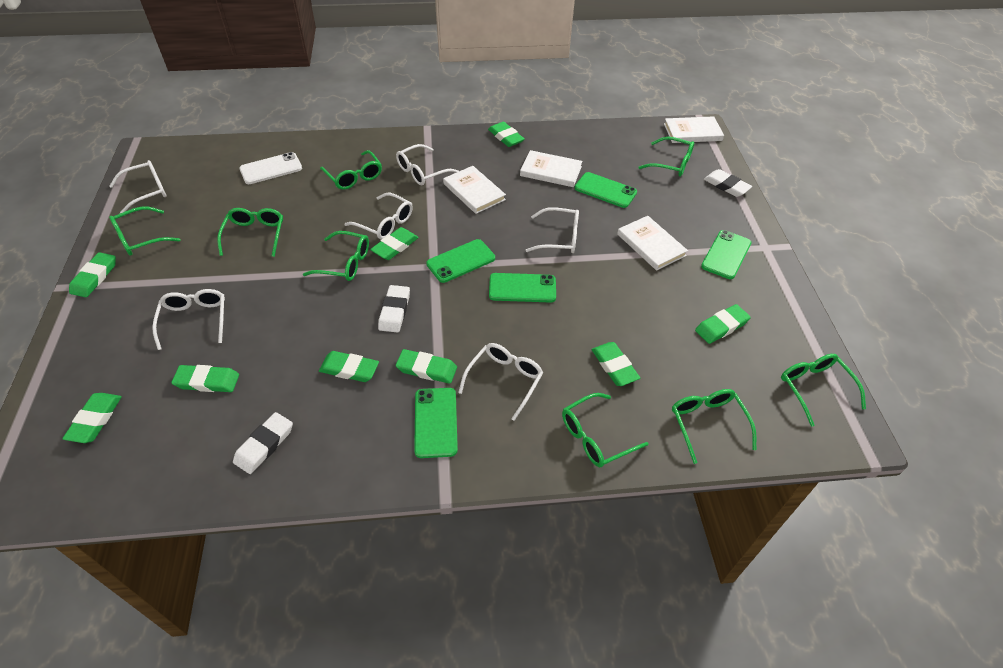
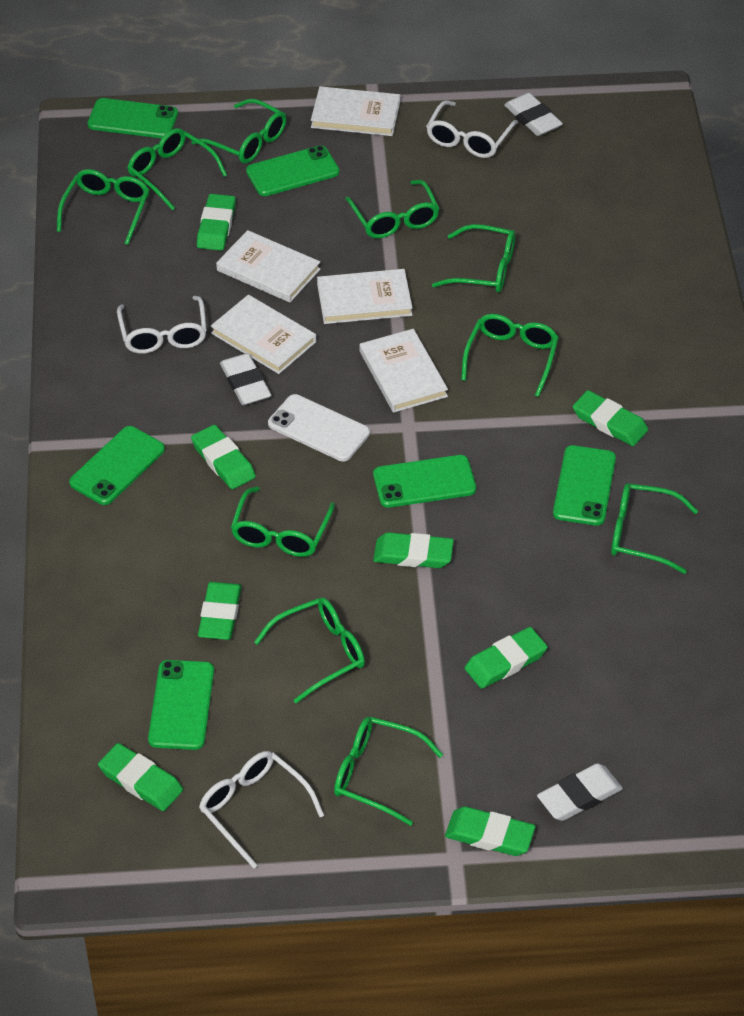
green eraser: [62,393,122,443] [69,252,116,297] [171,365,239,392] [319,351,379,382] [370,227,419,260] [396,349,457,384] [488,122,525,147] [592,342,640,386] [695,304,751,344] = 9 -> [98,743,183,811] [191,425,256,489] [197,194,236,251] [198,582,241,640] [373,532,454,568] [445,806,536,856] [465,627,548,689] [573,390,648,446] = 8
green glasses: [109,207,180,256] [217,208,283,257] [303,231,369,281] [320,150,382,190] [562,393,649,467] [638,137,694,177] [672,389,756,464] [781,354,866,427] = 8 -> [57,169,149,245] [127,128,227,211] [192,99,286,164] [231,486,335,557] [254,597,365,703] [334,717,443,826] [345,180,440,238] [432,224,515,292] [461,314,559,397] [611,483,698,574] = 10
green phone: [414,388,458,458] [426,239,495,283] [489,273,556,303] [575,172,637,208] [701,230,752,279] = 5 -> [69,426,165,505] [88,98,178,138] [148,660,214,750] [246,145,340,196] [373,455,476,508] [553,445,616,525] = 6
white book: [443,166,506,214] [520,150,582,187] [617,216,688,271] [664,116,724,143] = 4 -> [211,295,316,374] [216,230,320,303] [311,86,400,136] [317,269,413,324] [360,329,448,413] = 5
white glasses: [109,160,166,213] [152,289,225,350] [344,193,413,239] [396,144,459,186] [458,343,543,421] [526,207,579,253] = 6 -> [117,296,207,354] [199,751,324,868] [426,100,519,158] = 3

